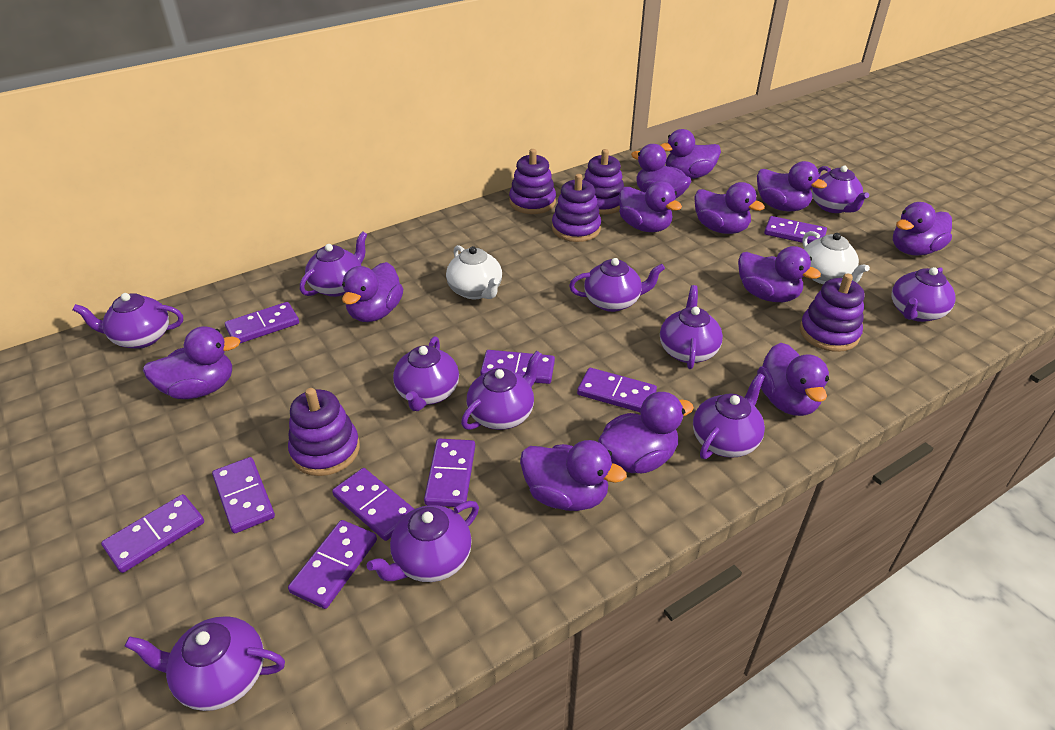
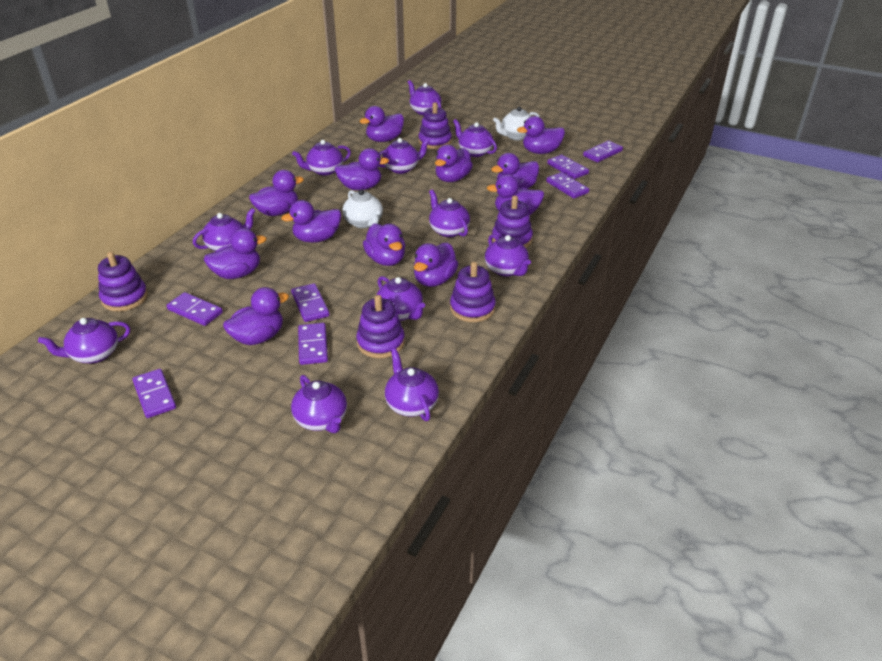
purple domino: [101,494,204,573] [212,457,275,533] [225,302,299,343] [288,520,377,609] [332,468,414,541] [424,439,475,507] [480,350,555,384] [577,368,657,412] [764,216,827,244] = 9 -> [132,369,176,418] [166,292,223,326] [291,283,329,322] [298,323,328,365] [546,172,589,198] [547,155,589,179] [583,141,623,162] = 7

